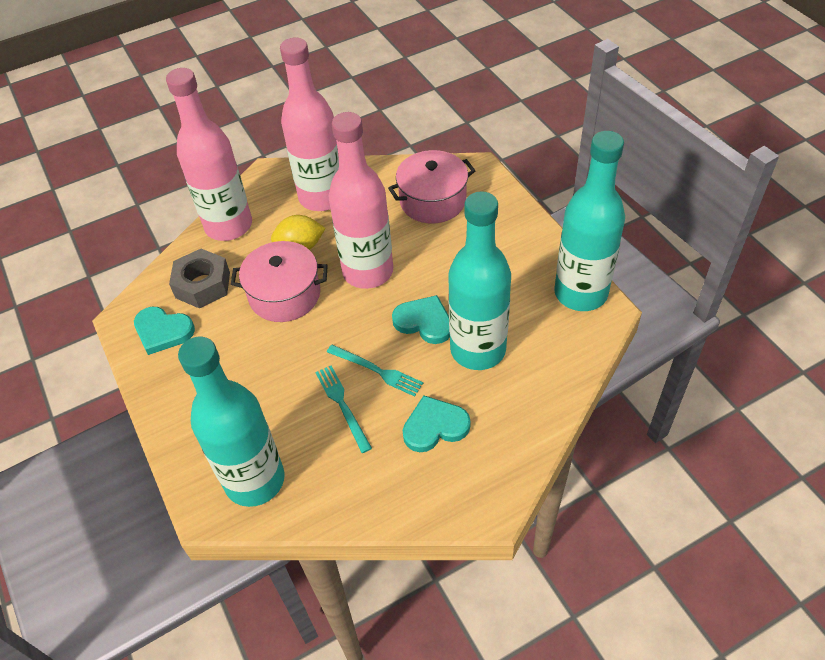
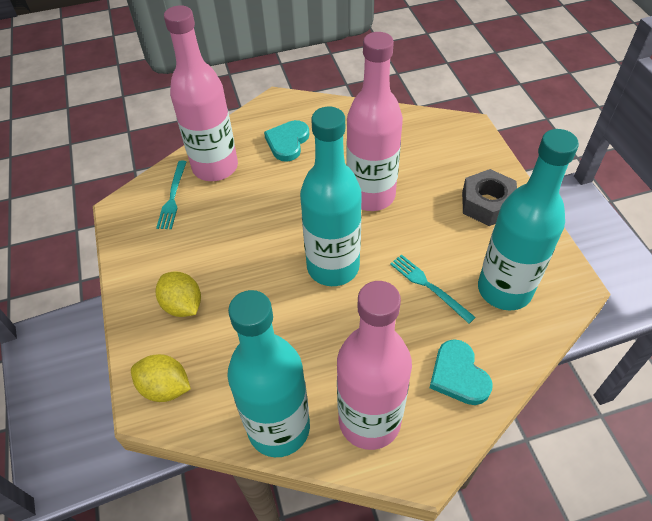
pink pot: [231,241,328,322] [388,150,476,223] = 2 -> none = 0
turquoise heart: [134,307,195,355] [392,295,450,344] [403,395,471,452] = 3 -> [264,120,309,162] [430,339,493,405] = 2
yellow lemon: [271,215,326,250] = 1 -> [131,354,191,402] [156,272,201,317] = 2

